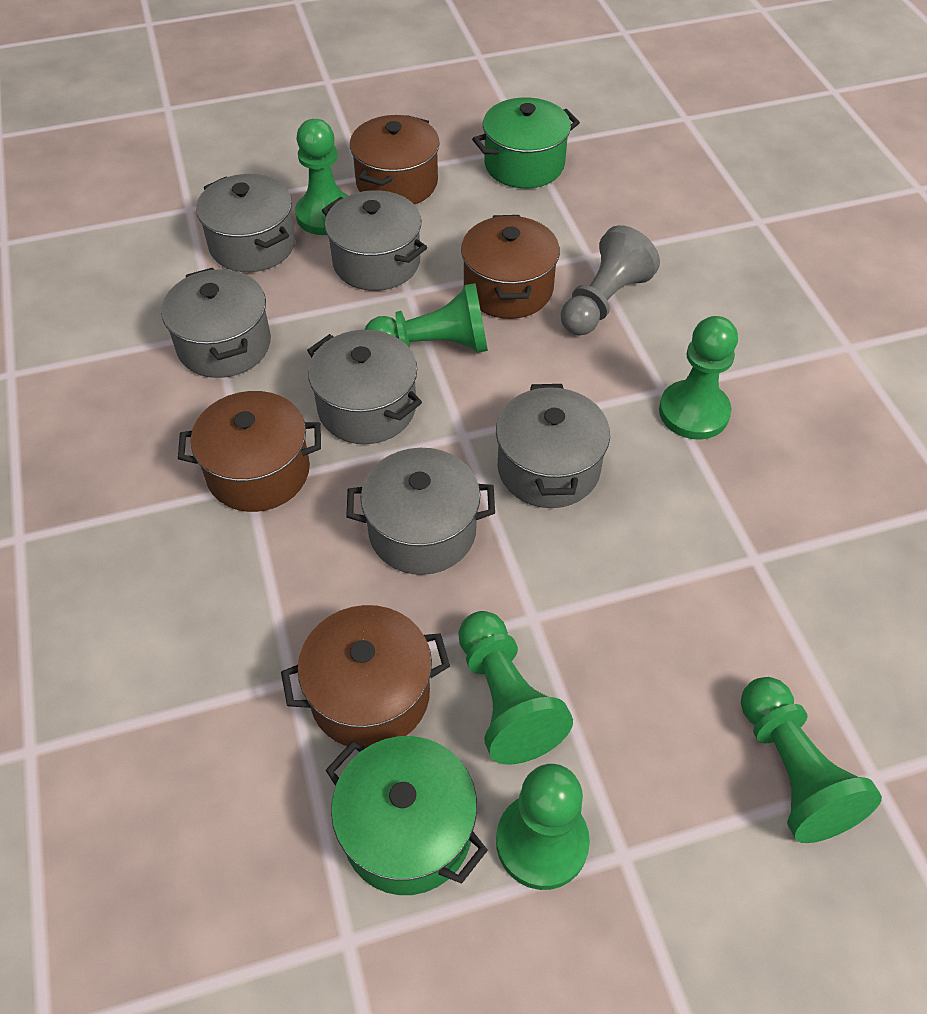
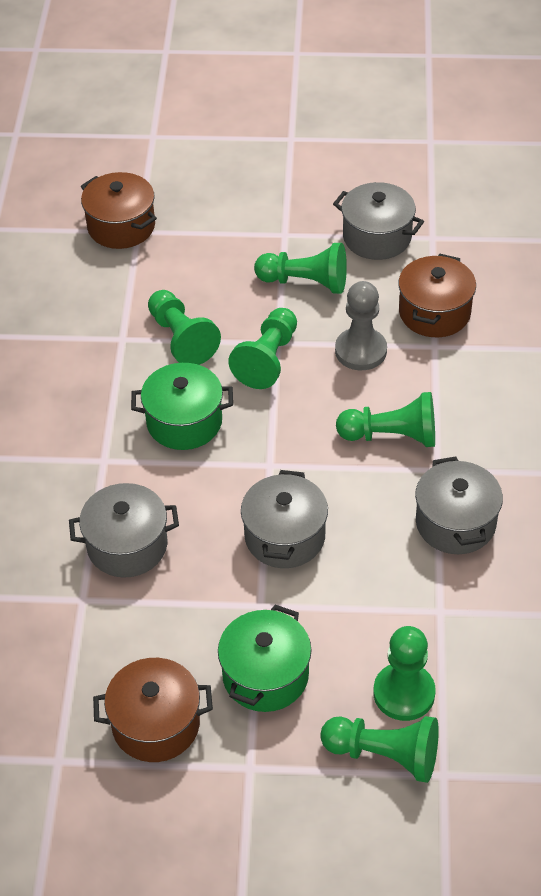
brown pot: [178,391,321,512] [281,605,450,748] [350,115,440,205] [461,215,560,319] = 4 -> [81,172,157,249] [93,658,213,762] [398,254,476,337] = 3
grey pot: [161,268,271,378] [196,174,296,272] [307,330,422,444] [322,190,427,291] [346,448,495,575] [496,384,610,508] = 6 -> [69,483,179,578] [241,470,328,568] [333,182,424,260] [415,456,503,554] = 4

